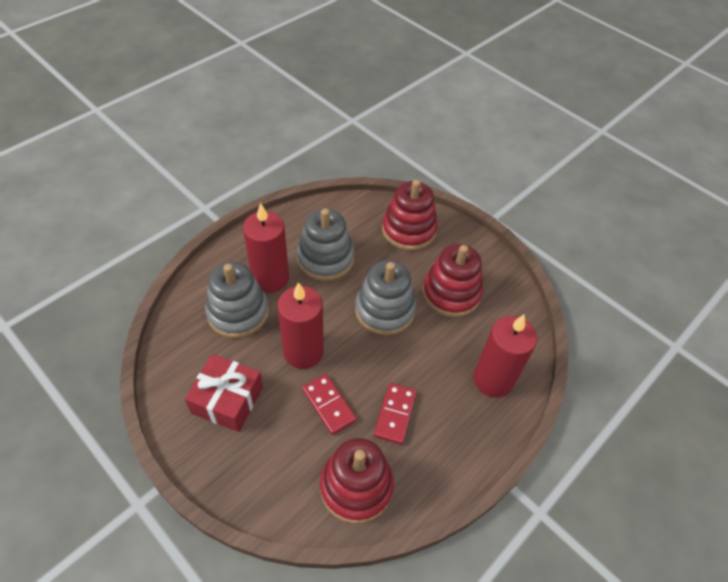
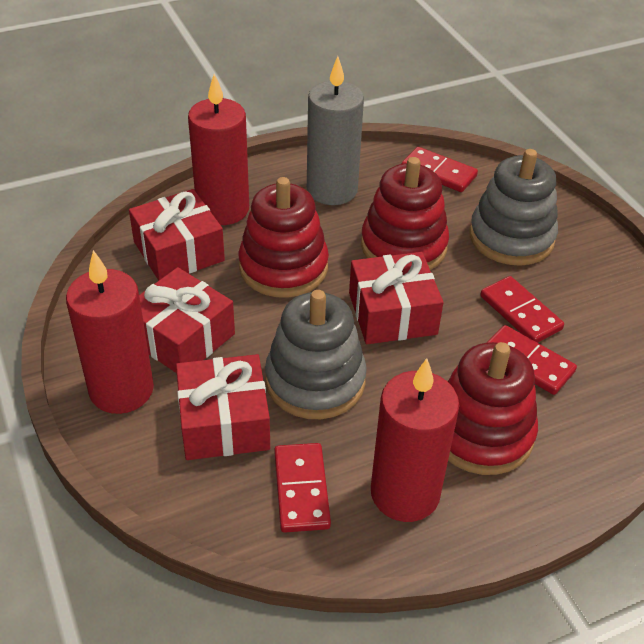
grey candle: none = 0 -> [307,56,364,205] = 1
grey stacking toy: [205,262,269,338] [297,208,355,281] [355,260,416,336] = 3 -> [265,290,367,419] [469,149,558,266] = 2
red domino: [302,374,357,435] [374,383,417,445] = 2 -> [274,443,331,533] [401,147,478,192] [480,276,564,343] [487,325,577,395] = 4
red gift: [185,354,263,432] = 1 -> [129,189,225,281] [139,267,235,373] [176,354,270,460] [349,252,443,344] = 4

